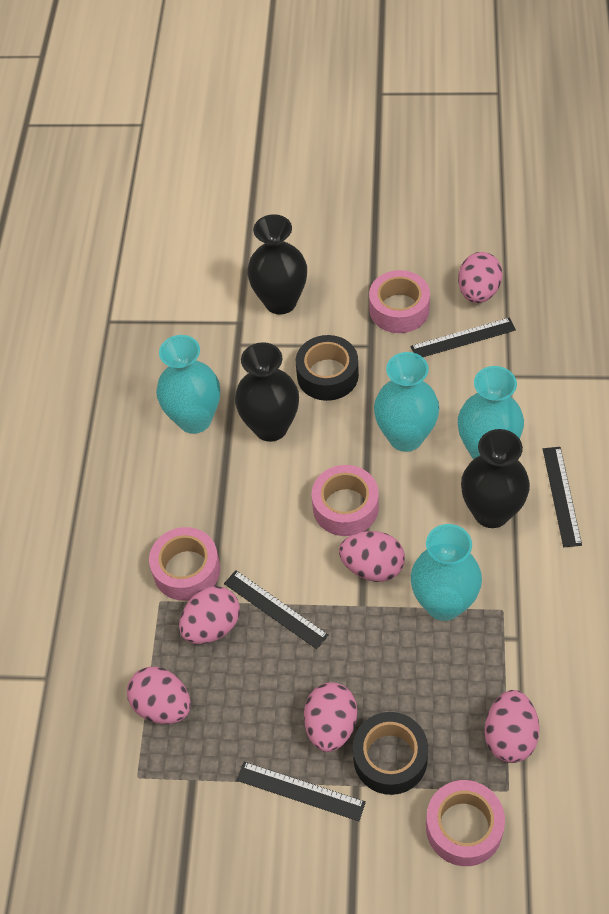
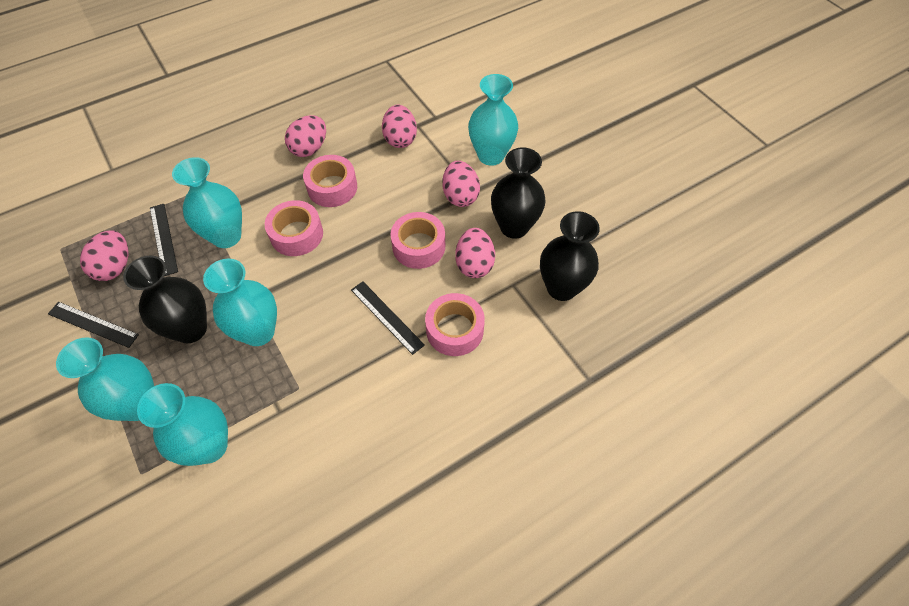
black ruler: [224,570,329,649] [237,762,366,821] [410,318,516,357] [543,447,582,547] = 4 -> [48,302,139,348] [150,204,178,276] [351,281,425,355] = 3
black tape: [296,335,359,401] [353,712,428,795] = 2 -> none = 0
pink egg: [127,667,191,724] [179,586,240,644] [304,682,357,752] [339,531,405,582] [458,252,503,303] [484,690,540,763] = 6 -> [80,231,128,281] [285,115,326,157] [382,105,417,148] [443,161,480,207] [455,228,495,278] = 5
turquoise vase: [156,335,220,434] [374,352,439,452] [411,524,482,621] [458,366,524,459] = 4 -> [56,337,154,421] [137,383,228,466] [172,157,242,248] [203,259,277,346] [468,74,518,166] = 5

